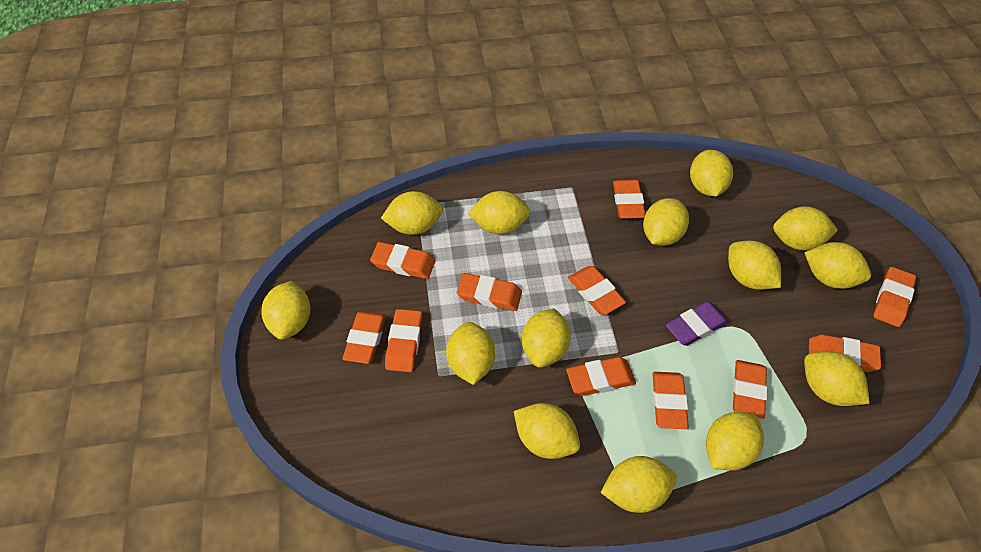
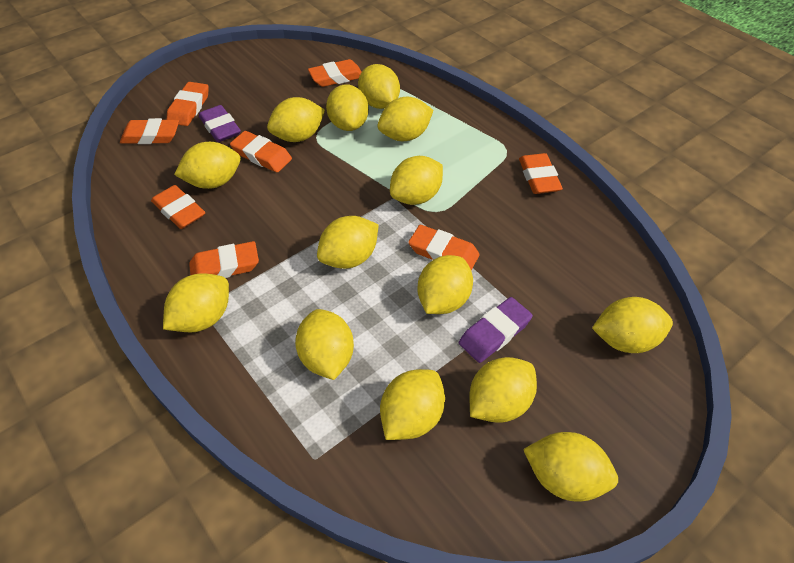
orange eraser: [342,311,386,364] [370,242,435,279] [385,309,422,372] [457,273,522,311] [566,357,636,396] [568,266,626,314] [613,180,645,219] [652,372,689,429] [733,360,768,419] [809,335,881,372] [873,267,916,327] = 11 -> [120,118,179,144] [151,185,205,229] [167,82,209,126] [189,241,259,278] [230,131,292,172] [308,59,362,87] [408,225,480,270] [519,153,563,194] = 8
purple eraser: [666,301,729,346] = 1 -> [199,105,241,142] [459,297,533,363] = 2

